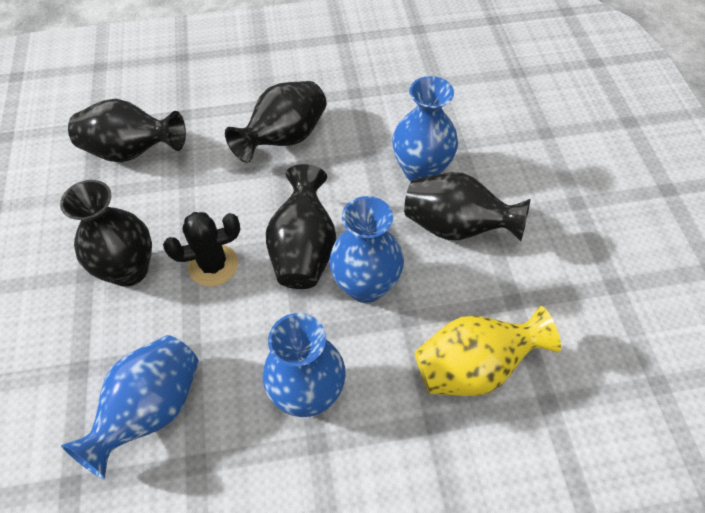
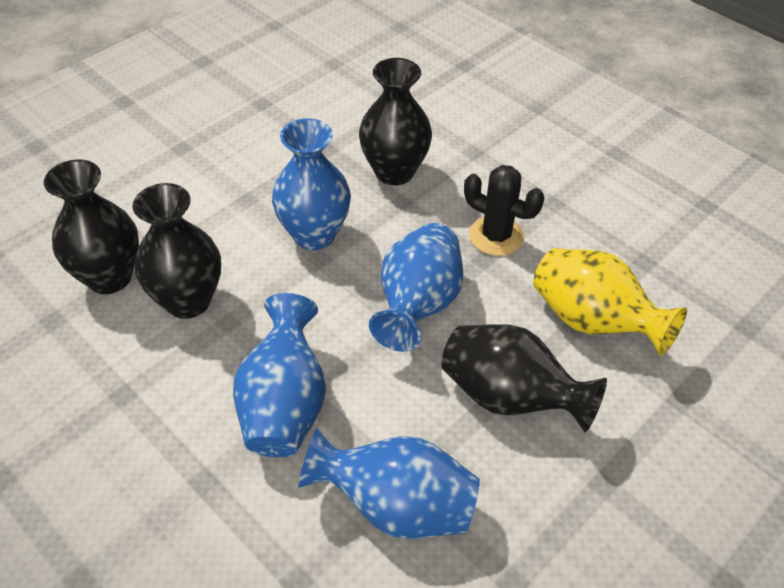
black vase: [60,180,152,287] [68,99,186,163] [225,81,327,163] [266,164,336,289] [404,172,531,241] = 5 -> [44,160,139,294] [132,183,221,319] [359,58,432,185] [441,324,607,432] = 4

